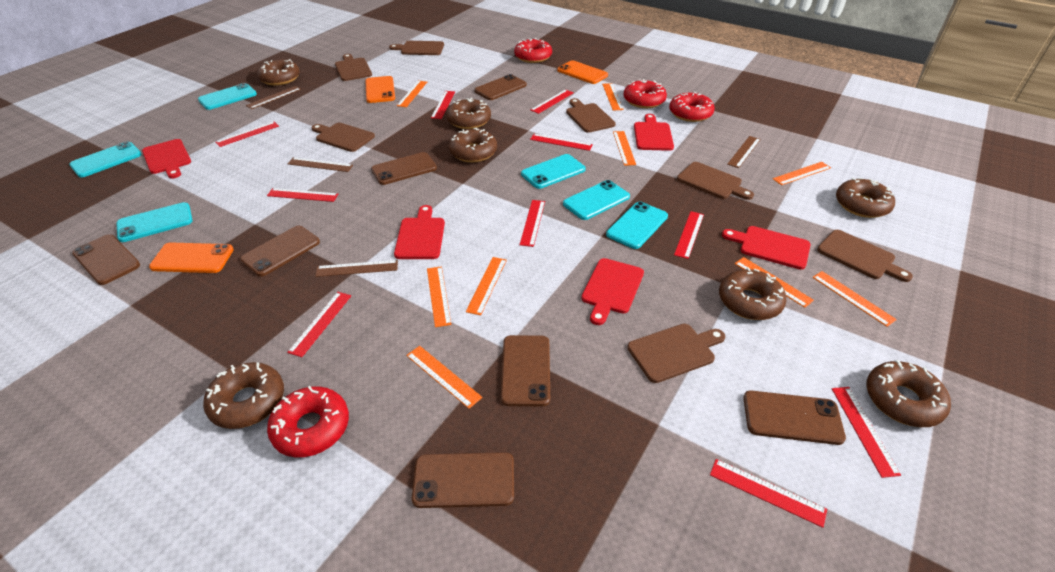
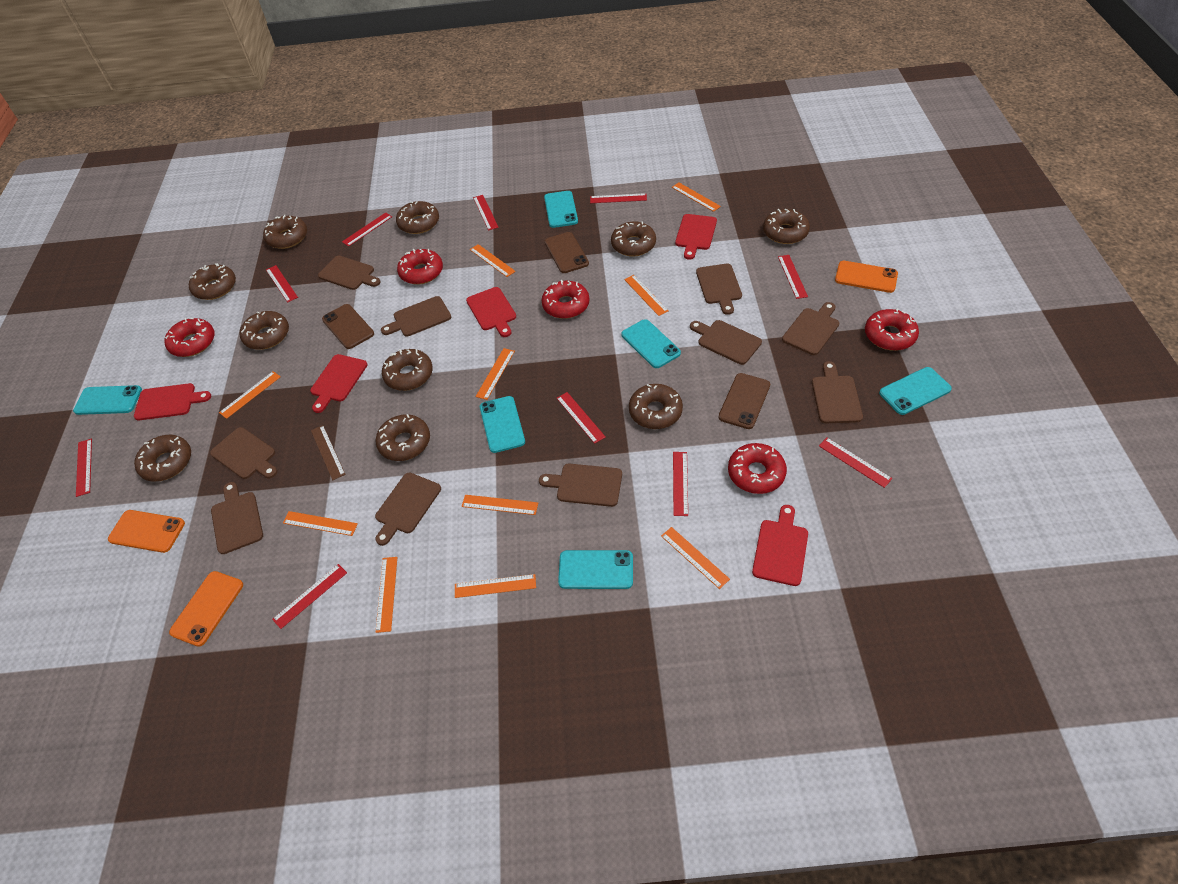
brown cutting board: [311,123,375,152] [335,54,372,81] [389,41,444,55] [566,98,616,133] [627,324,725,383] [677,162,754,200] [817,230,913,282] = 7 -> [210,427,277,479] [211,482,263,554] [318,256,381,290] [375,473,441,546] [381,296,451,337] [539,464,622,507] [690,320,762,365] [696,264,742,315] [782,302,839,355] [812,361,863,423] = 10
brown donut: [203,362,284,429] [257,59,300,85] [446,98,491,129] [449,128,497,162] [719,267,787,320] [836,178,895,218] [866,360,951,427] = 7 -> [134,434,191,482] [189,263,236,300] [240,311,289,350] [263,215,307,249] [376,414,430,461] [382,349,433,391] [396,201,439,234] [611,221,656,257] [629,384,683,429] [763,209,810,244] = 10
brown phone: [72,234,140,285] [240,226,320,277] [371,152,437,185] [412,452,514,508] [474,74,527,100] [501,335,550,406] [743,390,846,445] = 7 -> [322,304,374,349] [545,232,589,273] [718,373,770,429] = 3
brown ruler: [246,86,301,109] [287,157,353,172] [315,260,398,277] [727,136,761,168] = 4 -> [311,425,346,480] = 1
orange ruler: [397,81,427,107] [406,346,482,409] [427,266,452,327] [466,257,507,315] [602,83,624,111] [613,131,636,166] [735,257,814,308] [773,162,831,185] [812,271,897,327] = 9 -> [219,371,281,419] [283,511,358,536] [375,557,397,633] [455,574,536,598] [462,495,538,515] [470,244,516,277] [475,348,515,400] [624,275,668,316] [661,527,730,589] [672,182,721,212] = 10
red donut: [267,386,349,457] [514,38,552,63] [623,79,667,108] [669,92,715,122] = 4 -> [164,318,215,357] [397,249,443,285] [542,280,590,319] [728,443,787,494] [865,308,919,351] = 5

